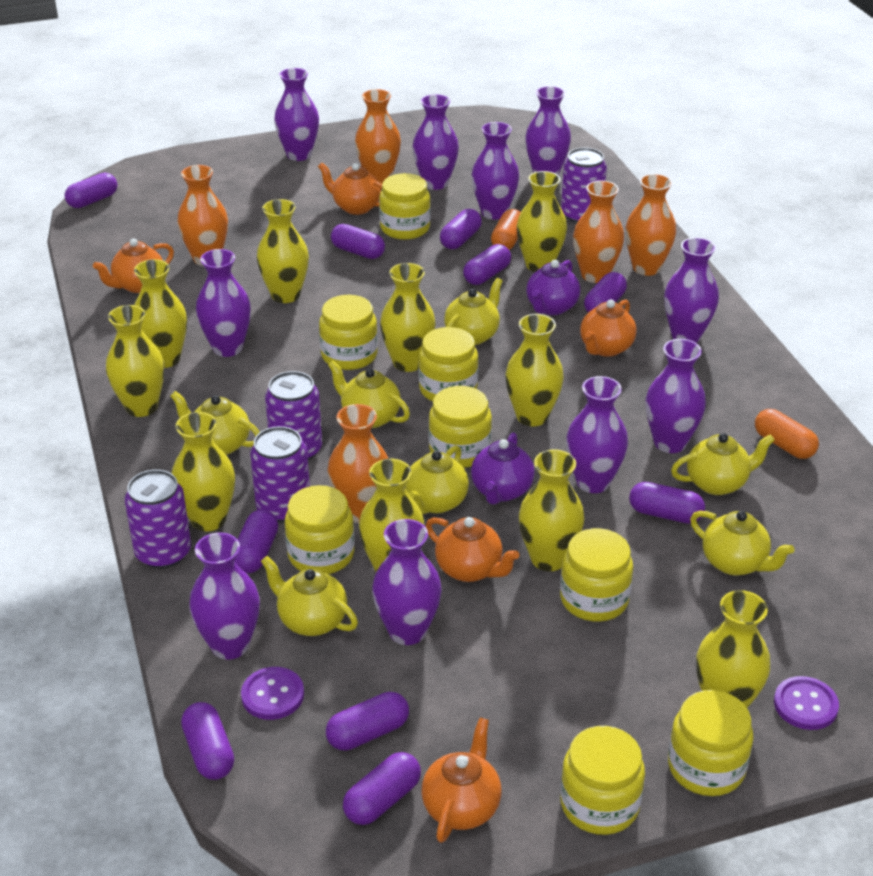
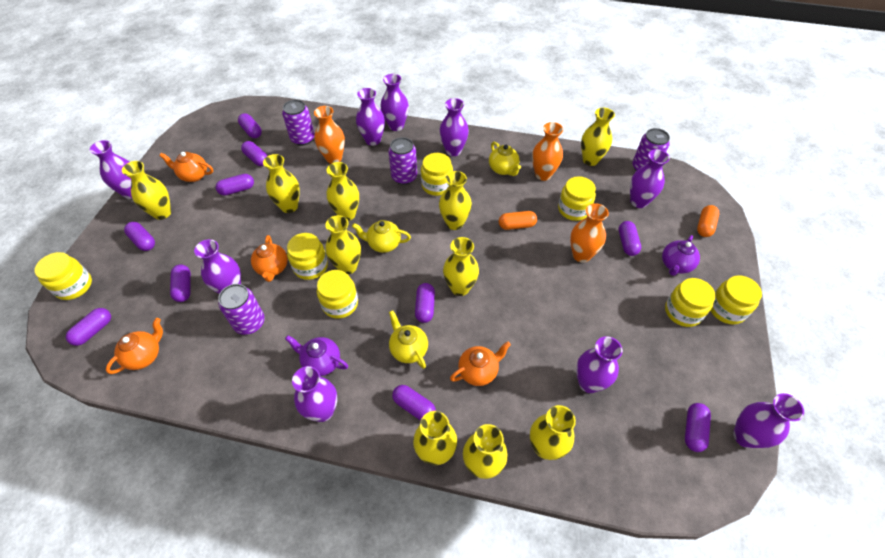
orange teapot: [93,238,174,293] [318,163,382,215] [421,717,501,843] [426,517,519,582] [580,299,637,357] = 5 -> [106,318,163,374] [159,152,213,182] [251,235,288,282] [450,342,511,386] = 4
orange vase: [177,165,228,266] [327,404,388,523] [355,89,401,184] [573,180,624,283] [625,174,676,276] = 5 -> [314,106,345,164] [532,122,563,181] [570,203,609,263] = 3
purple button: [241,667,304,720] [774,676,839,730] = 2 -> none = 0
purple vase: [189,532,260,660] [196,249,251,357] [274,68,319,161] [372,519,442,645] [413,94,459,190] [472,122,519,220] [525,86,571,176] [566,376,628,493] [646,339,706,453] [664,237,719,343] = 10 -> [90,140,132,199] [194,239,241,294] [292,366,337,422] [356,88,385,146] [380,74,409,131] [439,98,469,156] [576,336,623,393] [630,149,670,208] [733,393,804,448] = 9
yellow jar: [285,485,355,574] [319,295,378,370] [379,173,431,240] [418,327,479,402] [429,386,492,468] [560,528,633,622] [560,726,645,835] [668,690,753,796] = 8 -> [35,252,92,300] [287,233,328,280] [317,270,358,319] [421,153,453,196] [558,176,596,221] [665,278,716,327] [710,275,762,324] = 7
yellow teapot: [170,391,260,455] [261,556,358,636] [328,360,410,428] [405,445,469,514] [444,278,503,345] [671,433,775,495] [690,511,795,575] = 7 -> [352,220,411,253] [389,310,428,369] [489,142,521,176] = 3

